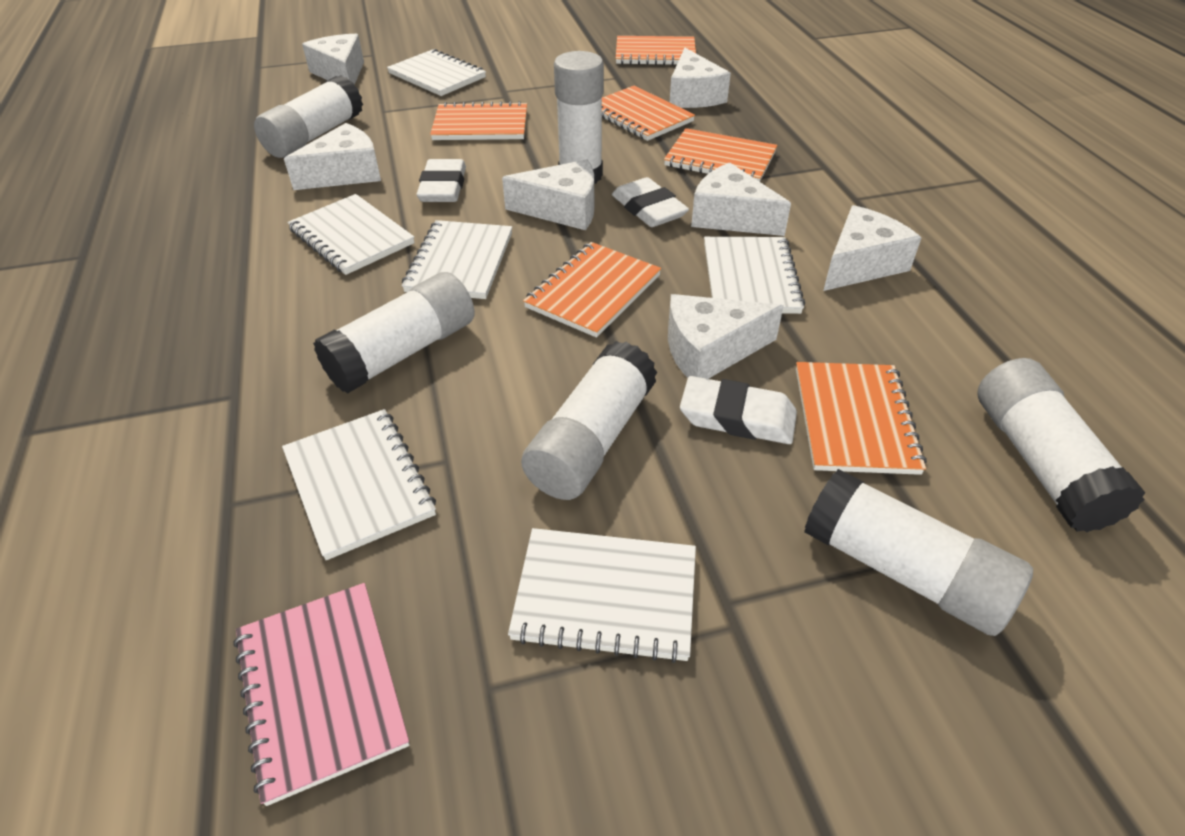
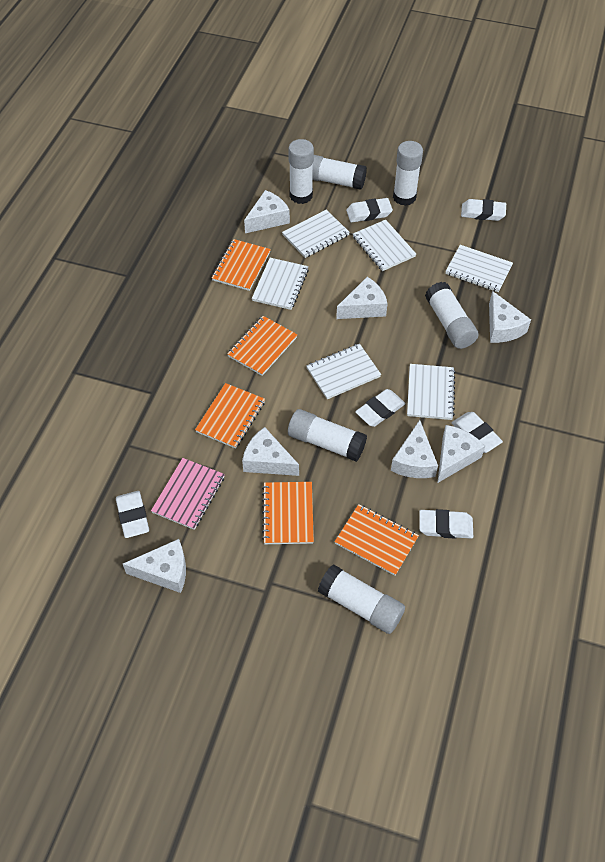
orange notebook: [430,101,527,140] [523,242,661,338] [602,86,695,141] [616,36,696,65] [664,128,777,182] [796,362,927,475] = 6 -> [195,383,265,449] [212,239,271,291] [227,316,298,376] [262,482,314,544] [334,504,419,576] = 5
white eraser: [417,159,466,202] [612,177,689,227] [680,376,797,444] = 3 -> [116,491,149,538] [346,198,393,222] [355,389,405,427] [419,509,473,539] [452,412,503,453] [461,199,506,221] = 6

